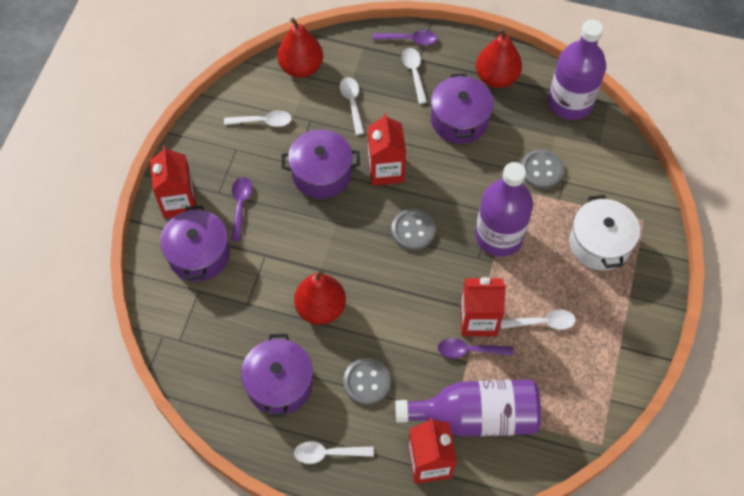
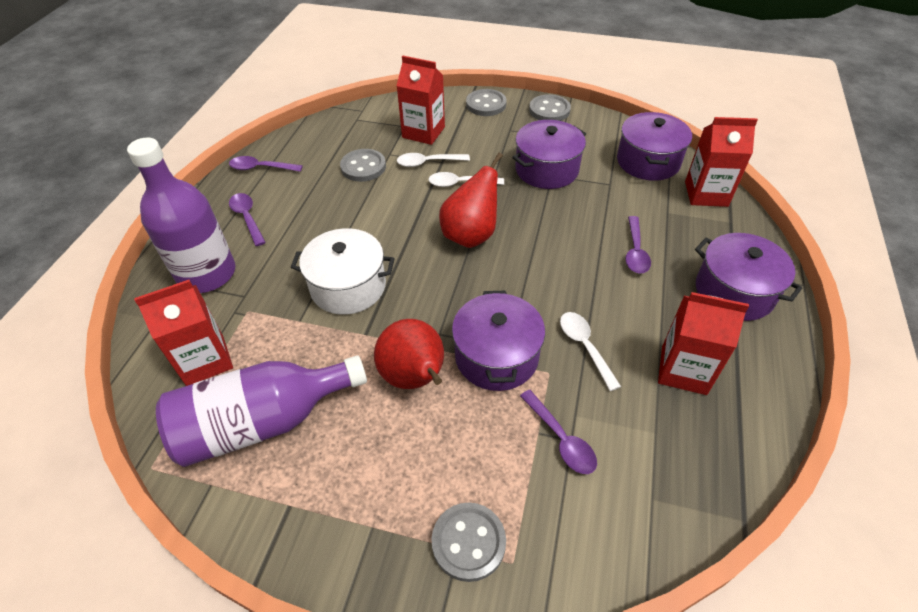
grey button: [343,358,391,405] [391,209,436,250] [521,149,564,189] = 3 -> [340,149,386,182] [432,503,506,582] [466,89,507,116] [529,94,571,121] = 4
purple bottle: [395,379,541,437] [475,162,533,257] [548,19,606,120] = 3 -> [127,138,235,293] [156,355,367,467] = 2
purple spoon: [231,177,252,241] [373,30,438,45] [438,338,513,358] = 3 -> [229,156,303,172] [229,193,266,246] [520,390,597,474] [625,216,651,274] = 4
red pear: [277,18,323,78] [294,269,346,325] [476,28,522,88] = 3 -> [374,319,444,389] [439,153,503,248] = 2
white spoon: [224,110,292,127] [294,441,374,464] [340,77,364,135] [402,48,427,104] [501,310,576,330] = 5 -> [397,153,470,167] [428,172,504,187] [560,312,621,391] = 3

